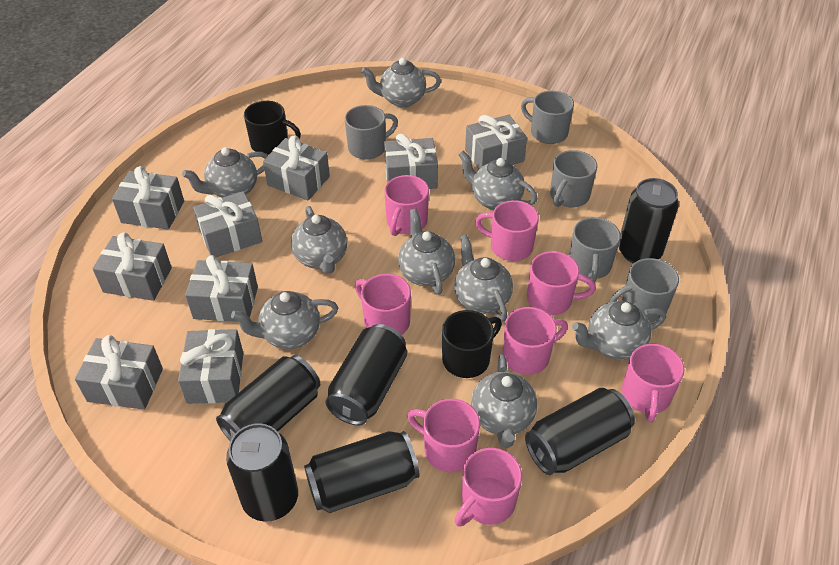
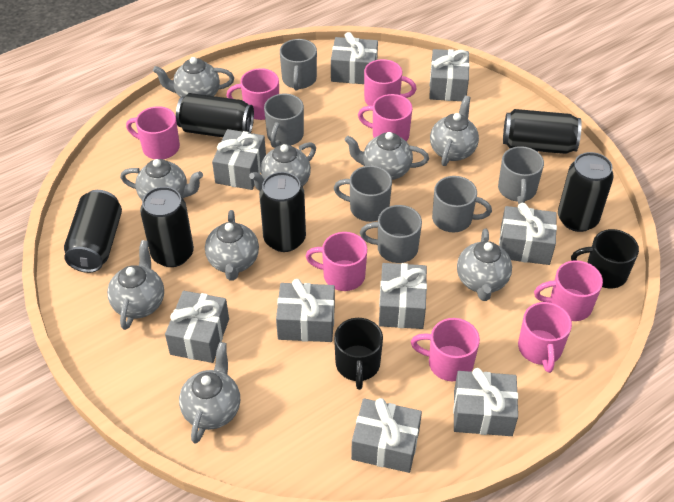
grey mug: [345,105,398,160] [521,91,574,144] [550,150,597,207] [569,217,621,283] [610,258,679,323] = 5 -> [264,94,304,148] [280,39,317,91] [334,165,392,222] [360,205,422,263] [432,176,492,233] [498,146,544,204] = 6

